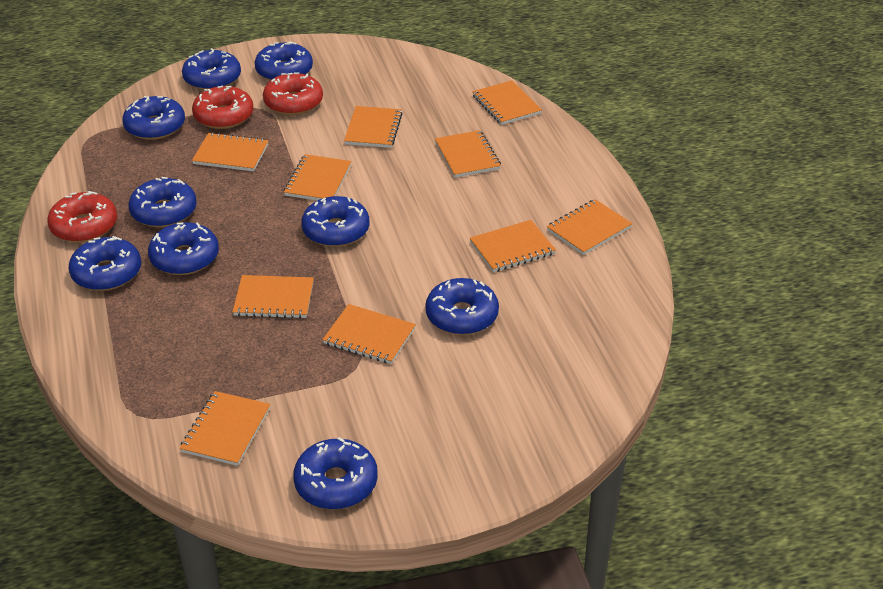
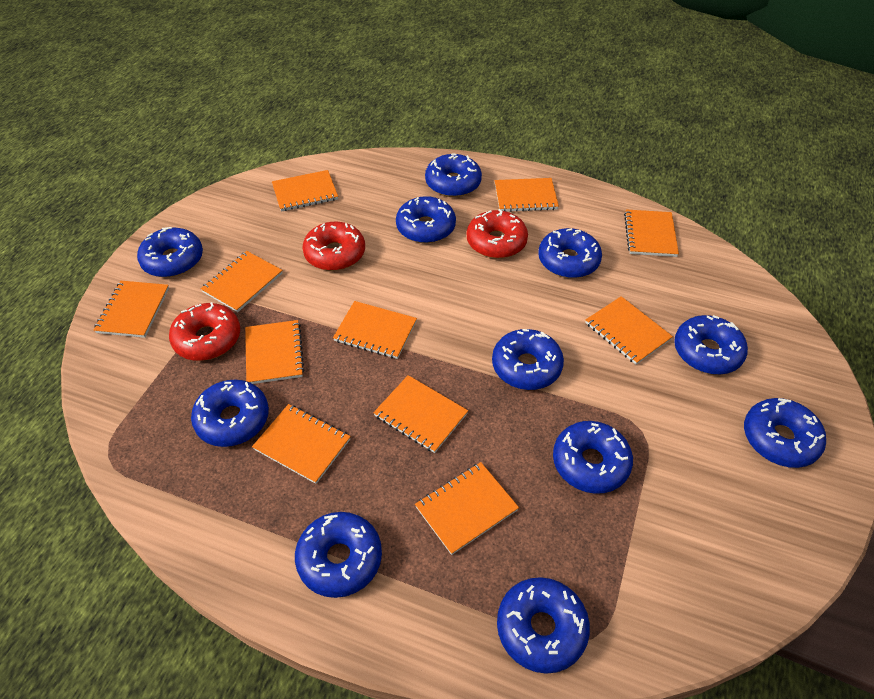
blue donut: [69,236,141,291] [122,96,185,140] [128,177,197,227] [148,222,219,275] [182,48,241,90] [255,41,313,81] [293,437,378,509] [301,196,369,247] [425,278,499,335] = 9 -> [137,227,203,277] [191,379,269,447] [295,512,382,598] [396,196,456,243] [425,153,482,197] [492,329,564,390] [497,577,590,674] [538,228,602,278] [553,421,633,494] [674,315,748,375] [744,398,826,468] = 11
orange notebook: [180,391,271,466] [192,132,269,172] [233,275,314,319] [284,154,352,201] [322,304,416,364] [344,106,402,148] [435,130,501,178] [470,220,556,272] [472,80,542,125] [547,199,632,255] = 10 -> [94,281,169,338] [201,251,283,312] [245,320,304,384] [252,404,351,484] [272,170,338,212] [333,301,417,359] [373,375,468,453] [415,462,519,555] [495,178,559,212] [585,296,673,365] [624,209,679,257] = 11

